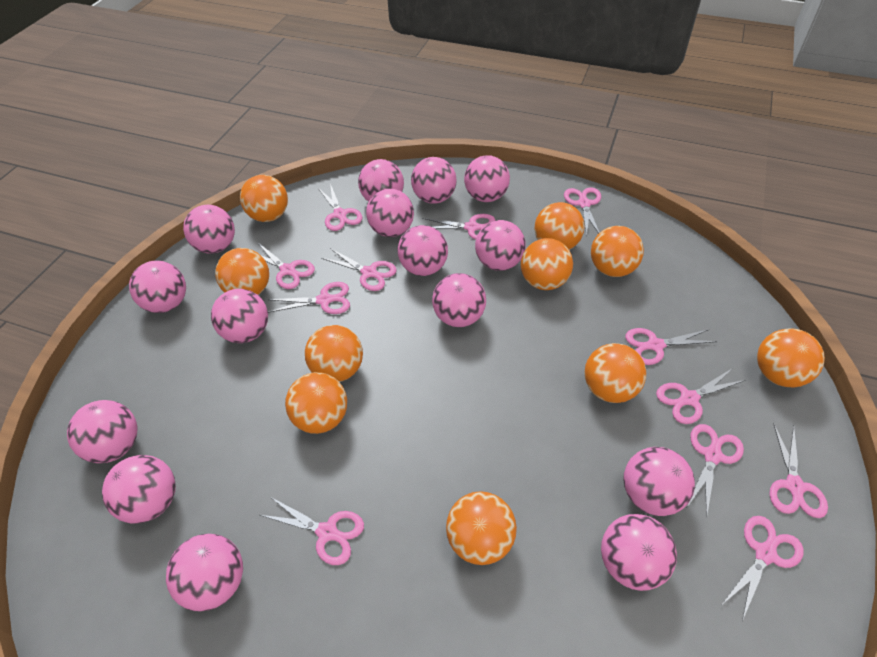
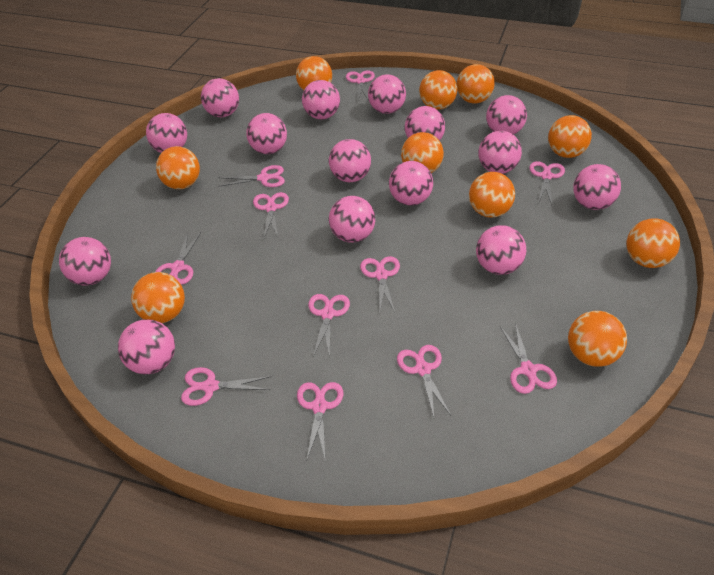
pink scissors: [257,242,315,289] [260,497,364,565] [268,282,350,314] [318,184,362,231] [321,248,397,291] [422,214,495,240] [564,188,601,236] [625,328,717,365] [656,368,746,424] [687,424,744,518] [723,516,804,621] [769,423,828,518] = 12 -> [155,233,201,285] [181,367,271,406] [218,165,285,187] [253,192,289,238] [297,382,343,459] [308,294,350,358] [346,71,375,100] [360,256,400,312] [397,345,451,417] [500,323,557,394] [529,161,565,205] = 11

